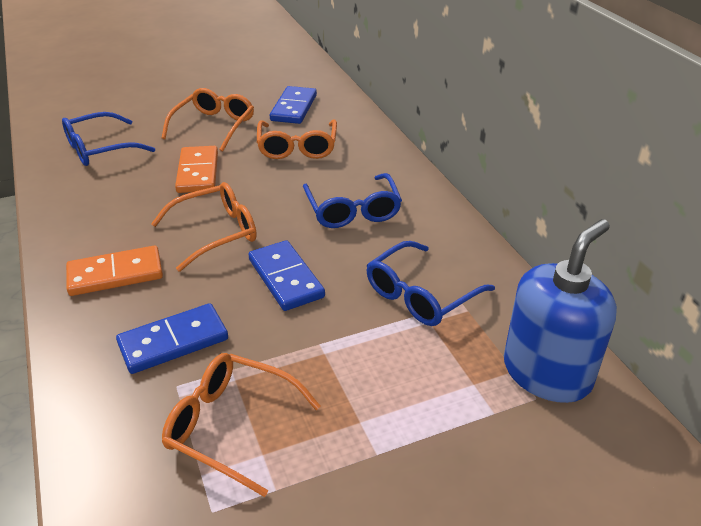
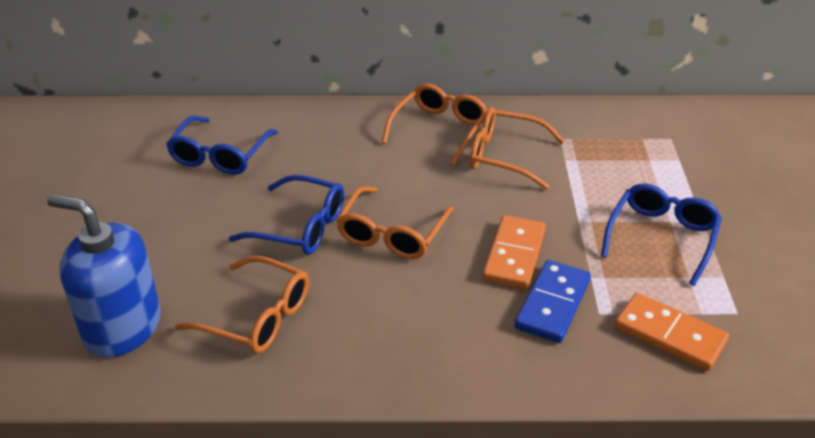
blue domino: [116,303,228,374] [249,240,325,311] [270,86,317,124] = 3 -> [515,260,591,343] = 1

